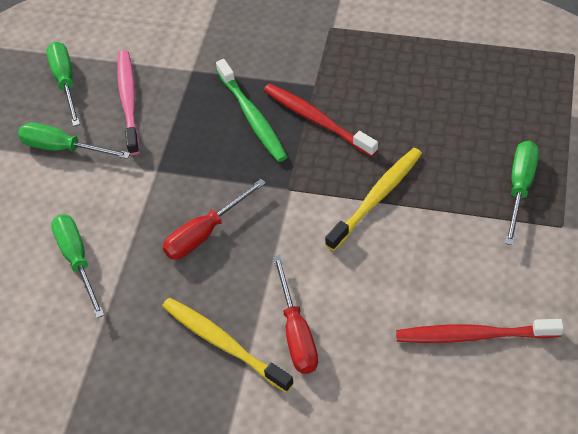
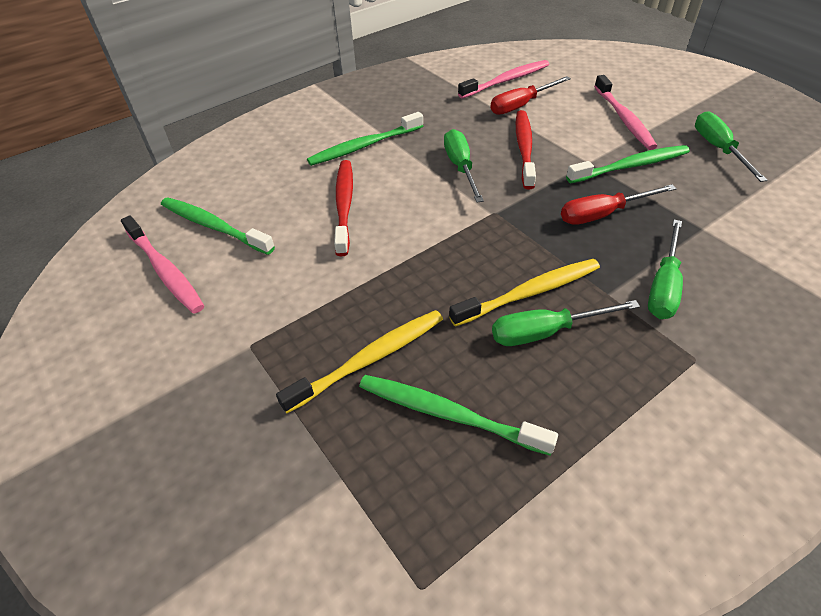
green toothbrush: [216,59,287,162] = 1 -> [161,197,275,255] [307,112,423,166] [359,375,558,456] [566,145,690,183] = 4
pink toothbrush: [117,50,140,155] = 1 -> [121,215,204,313] [458,60,549,99] [594,75,657,150] = 3

